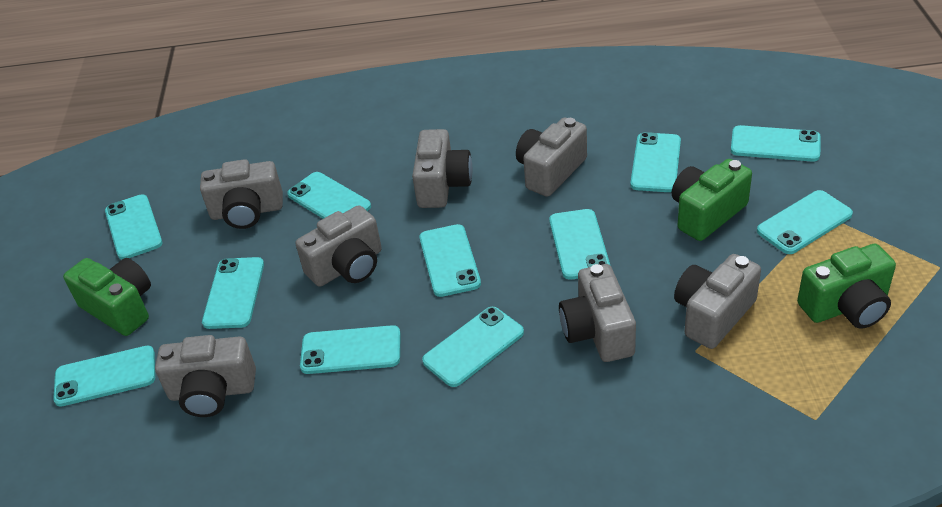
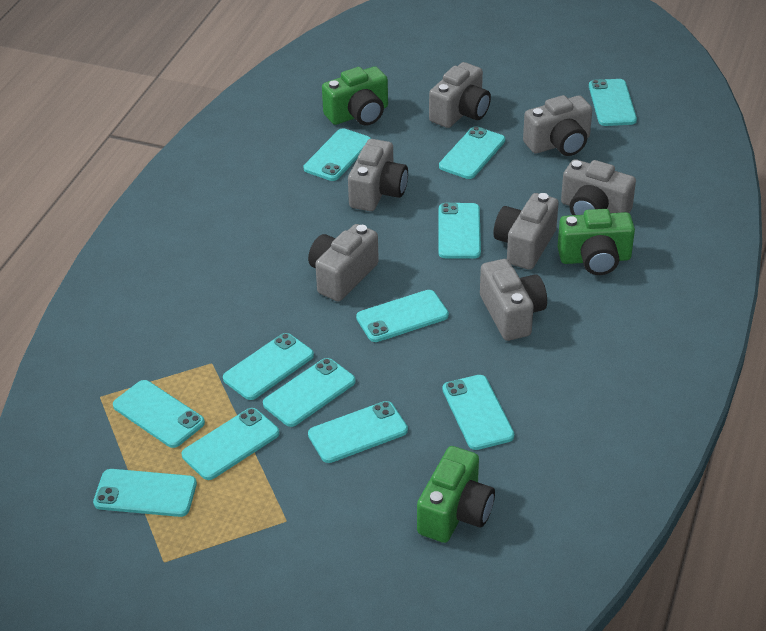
turquoise phone: [53,346,155,407] [105,194,163,259] [202,257,264,329] [287,172,371,219] [300,325,401,374] [419,224,481,297] [422,307,524,387] [549,209,610,280] [630,132,681,192] [731,125,821,162] [757,190,853,254] = 11 -> [93,469,197,517] [113,380,205,448] [182,408,279,480] [223,333,314,400] [263,358,356,427] [304,128,371,181] [308,401,408,463] [356,290,449,342] [438,203,481,259] [439,126,505,179] [443,375,514,450] [589,79,637,126] = 12

